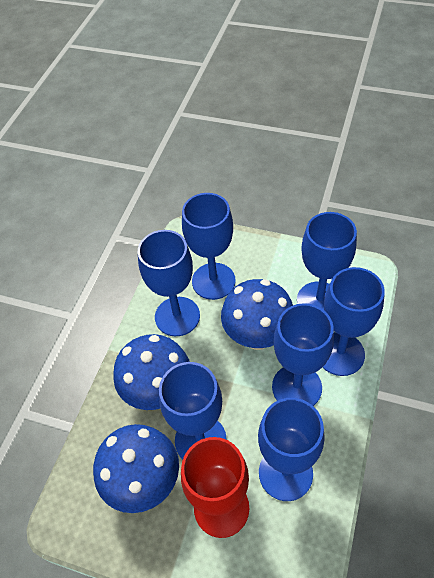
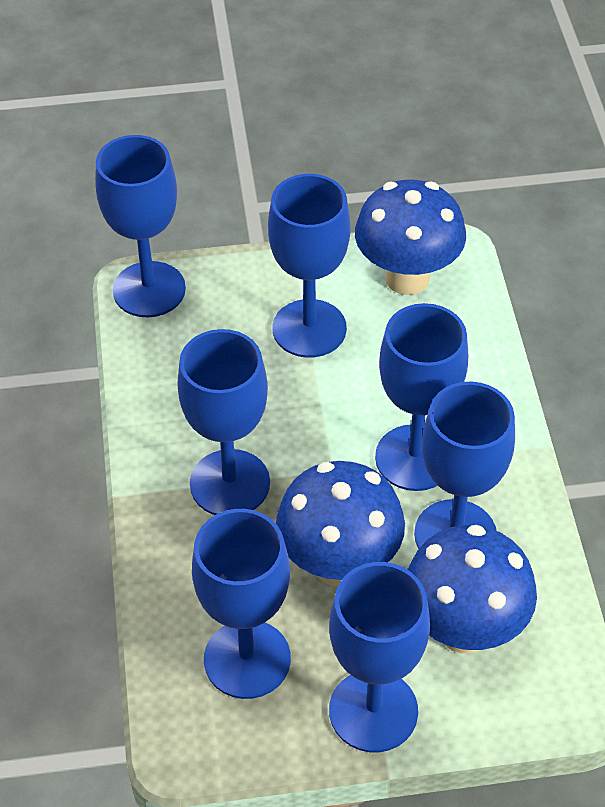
red goblet: [181,437,249,538] = 1 -> none = 0

